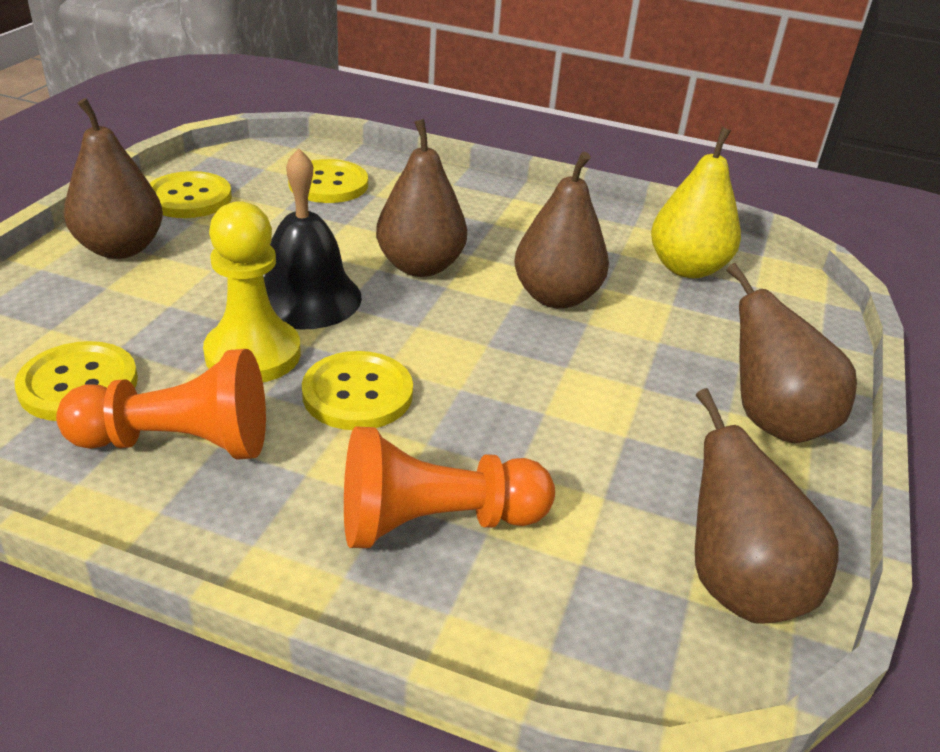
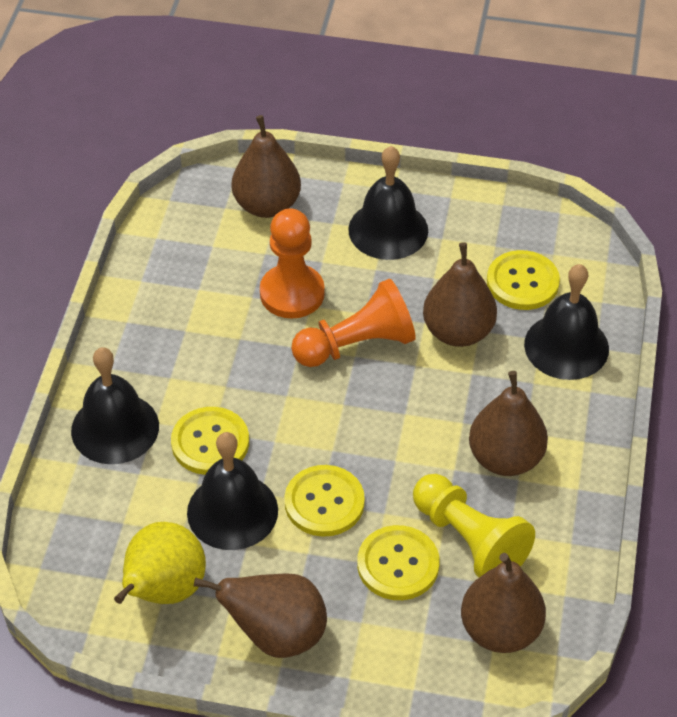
black bell: [264,148,362,330] = 1 -> [71,347,159,464] [187,432,278,550] [348,146,428,260] [524,264,609,380] = 4

